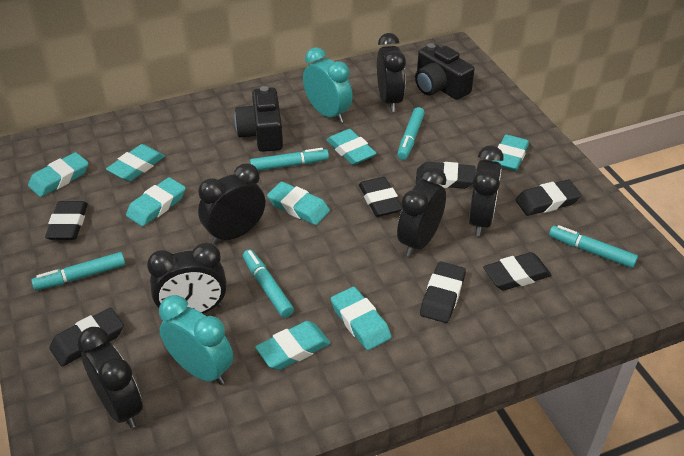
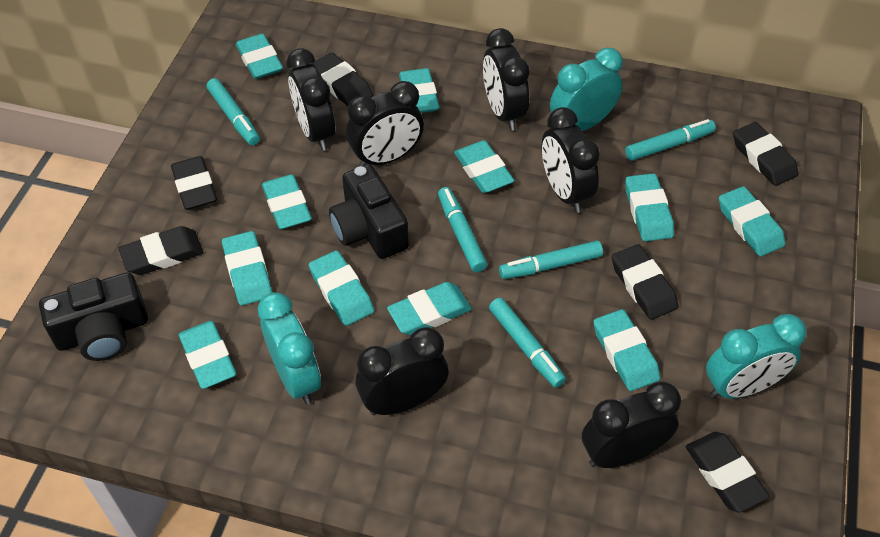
black eraser: [45,201,88,240] [49,308,124,366] [359,177,402,217] [416,162,476,189] [420,262,466,323] [483,252,551,291] [516,180,581,216] = 7 -> [119,226,203,275] [171,156,217,210] [311,53,373,106] [612,244,678,320] [686,432,770,513] [733,122,798,186] = 6
turquoise clock: [159,295,233,385] [303,47,353,123] = 2 -> [258,292,321,404] [550,48,623,131] [706,314,807,399] = 3
turquoise eraser: [28,152,89,197] [106,144,165,181] [126,177,186,226] [255,321,330,370] [267,182,330,225] [327,129,377,165] [331,287,391,350] [492,134,529,171] = 8 -> [179,321,236,389] [222,231,272,306] [236,33,283,79] [262,174,312,229] [309,250,374,326] [387,282,472,335] [399,68,440,113] [454,140,514,193] [593,309,660,391] [625,173,674,241] [719,186,785,256] = 11

